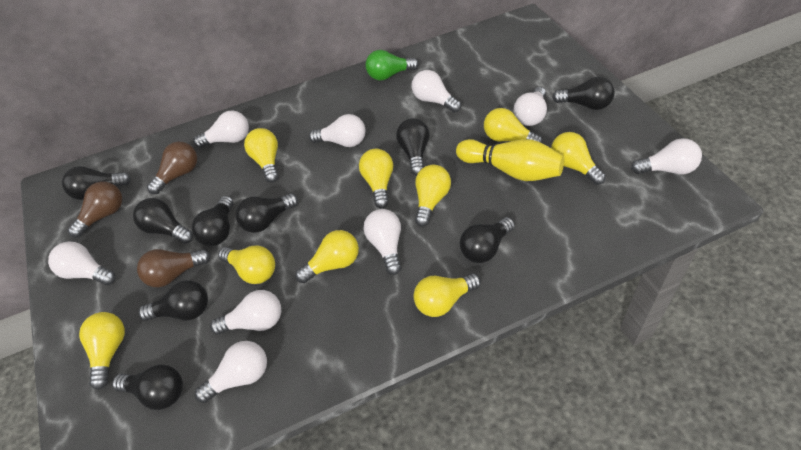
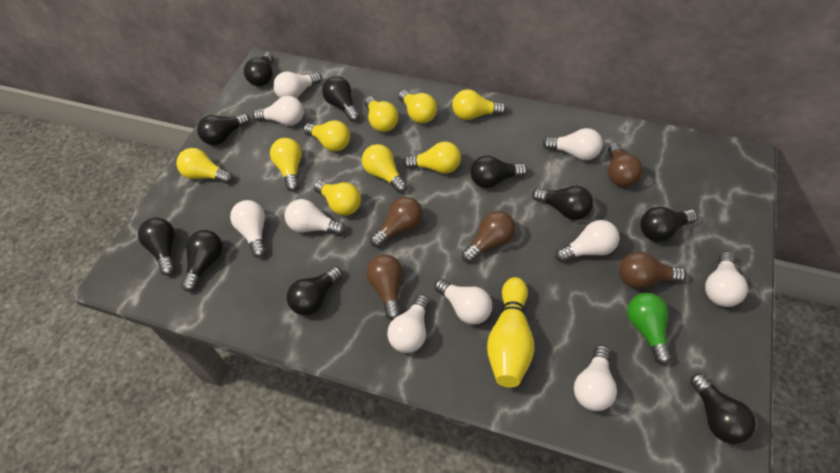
black light bulb: [62,166,131,200] [112,364,183,410] [133,198,193,244] [138,280,208,321] [192,196,233,246] [236,193,298,233] [396,118,430,176] [460,217,515,263] [552,77,615,110] = 9 -> [138,218,175,276] [181,230,223,292] [197,113,250,145] [244,52,274,87] [287,266,342,316] [322,76,360,122] [470,155,528,188] [532,186,593,220] [640,206,697,242] [690,373,756,444] = 10
brown light bulb: [68,182,122,238] [137,249,211,287] [147,142,197,194] = 3 -> [366,255,403,320] [370,197,423,247] [462,211,516,263] [608,142,643,187] [619,252,686,289] = 5
white light bulb: [48,241,116,285] [193,111,249,148] [195,341,267,403] [210,290,281,335] [309,114,365,147] [363,209,401,275] [412,70,461,113] [514,87,547,126] [631,138,702,174] = 9 -> [230,200,266,258] [253,96,304,126] [273,72,322,98] [285,199,346,235] [387,294,430,353] [434,279,492,325] [543,128,603,160] [555,220,619,262] [574,345,617,411] [705,252,748,307] = 10

